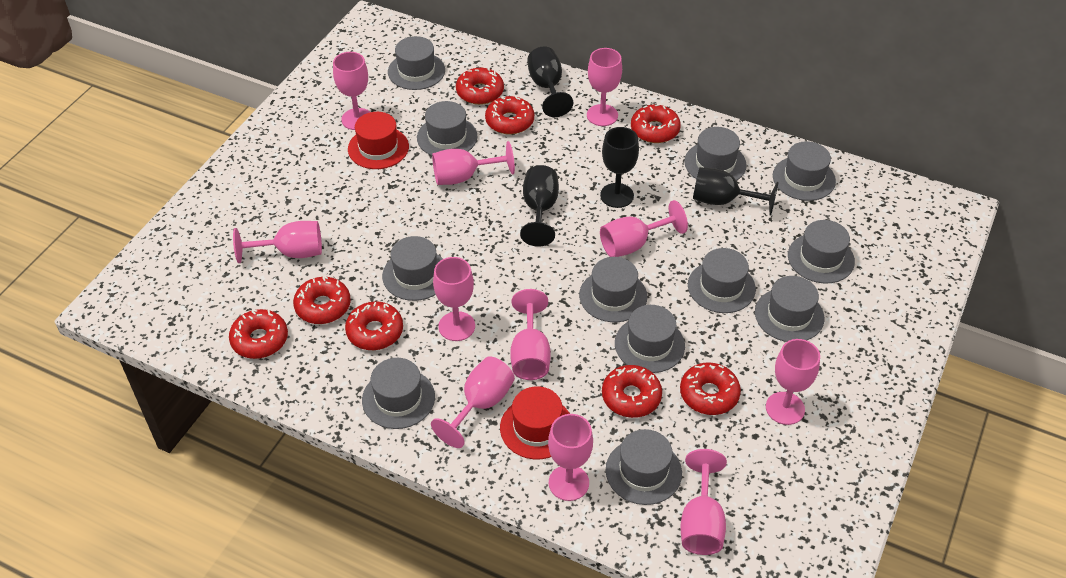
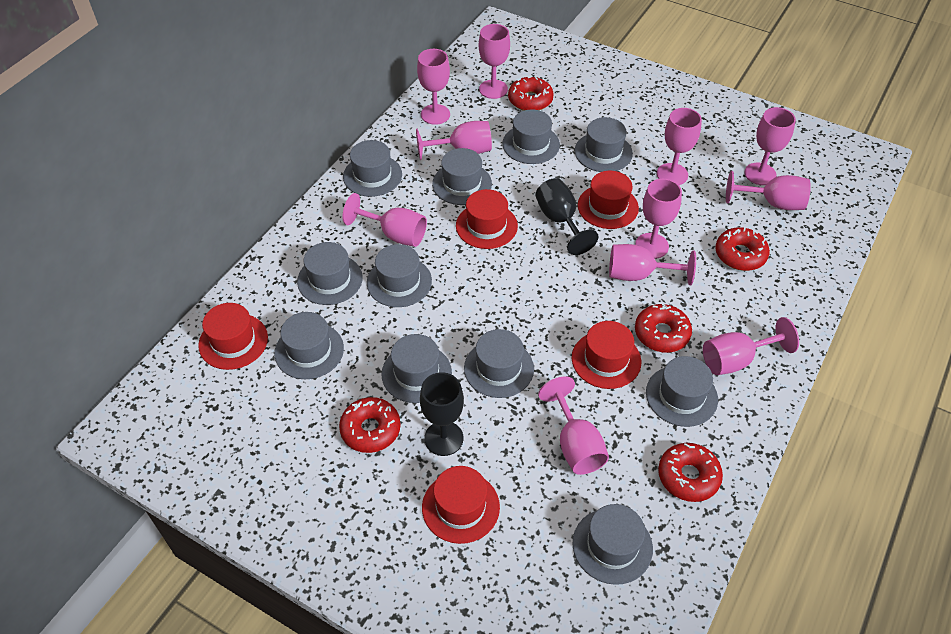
black goblet: [520,165,559,247] [527,46,573,117] [600,127,639,208] [693,167,779,216] = 4 -> [420,372,464,456] [535,178,599,255] = 2
grey hat: [362,358,435,429] [382,236,443,301] [388,36,445,90] [417,101,477,156] [579,257,647,322] [606,429,682,505] [615,305,685,373] [684,127,747,181] [688,248,756,313] [755,276,824,342] [773,141,836,201] [788,220,855,284] = 12 -> [274,312,344,379] [297,242,363,305] [343,140,402,197] [367,244,432,307] [381,334,452,403] [432,148,492,205] [464,329,534,398] [502,109,560,164] [572,504,653,585] [575,117,633,172] [646,356,718,427] = 11
red donut: [229,309,288,359] [293,276,351,324] [345,301,403,350] [456,68,504,105] [485,95,534,134] [602,365,662,418] [631,104,681,143] [680,362,741,415] = 8 -> [339,397,401,453] [508,76,554,111] [635,304,692,352] [658,443,723,502] [715,227,770,271] = 5
red hat: [348,112,409,169] [500,386,570,459] = 2 -> [198,303,268,370] [422,466,500,544] [456,189,518,249] [572,321,641,389] [578,171,639,229] = 5

